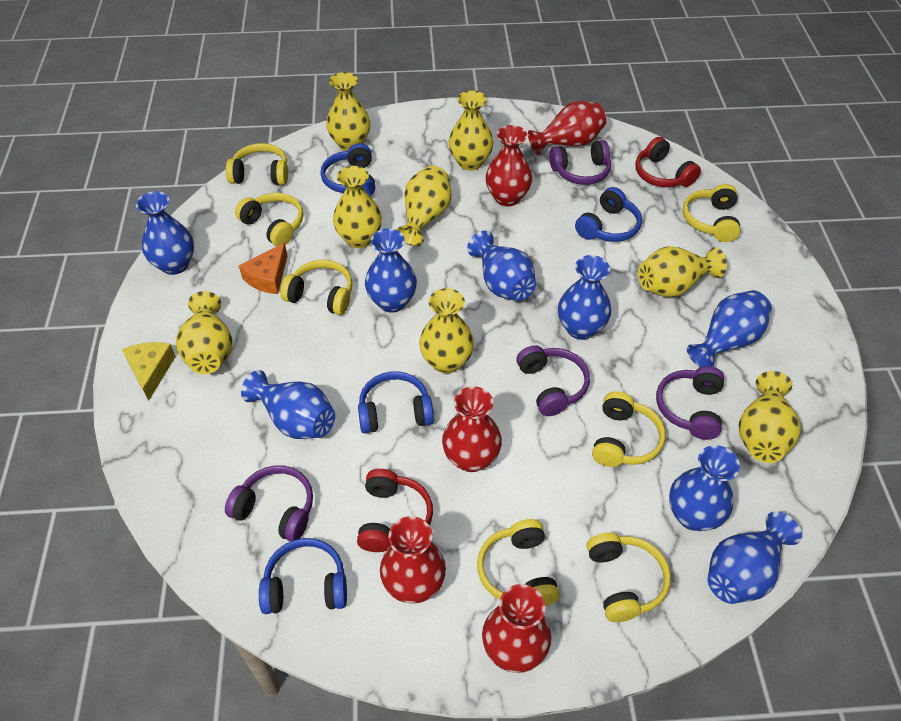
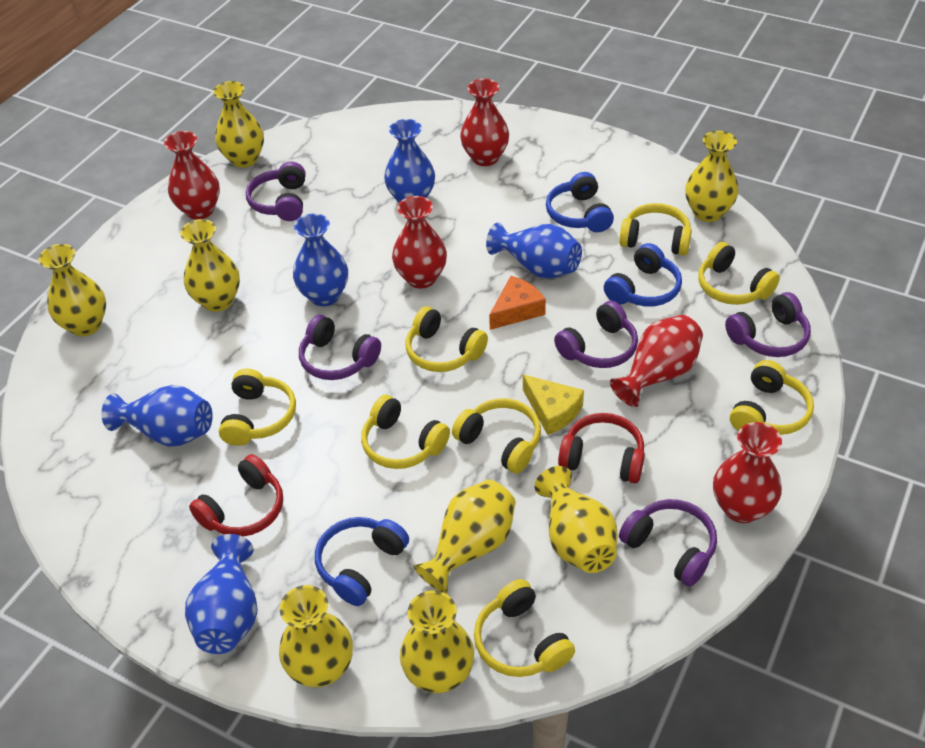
blue headphones: [259,538,347,614] [320,143,375,196] [358,371,434,434] [575,187,642,242] = 4 -> [315,517,409,606] [546,172,614,232] [604,243,682,306] = 3
blue vase: [136,191,194,275] [241,370,335,439] [365,228,417,313] [467,231,536,301] [558,255,611,340] [669,445,740,531] [687,290,772,368] [708,511,802,604] = 8 -> [101,385,213,446] [185,534,258,654] [293,213,348,306] [384,119,435,203] [486,222,582,279] = 5
purple headphones: [225,466,313,542] [516,345,590,416] [549,140,611,185] [656,366,724,440] = 4 -> [246,162,305,221] [299,315,381,380] [554,301,638,368] [619,499,717,587] [725,292,811,357] = 5
yellow headphones: [226,143,288,185] [235,193,303,246] [280,260,352,315] [477,519,560,606] [587,533,671,622] [592,391,665,467] [683,184,741,242] = 7 -> [219,368,296,446] [361,395,450,469] [405,306,488,372] [452,398,541,474] [474,579,575,677] [619,203,692,256] [698,242,780,305] [730,360,814,435] = 8

